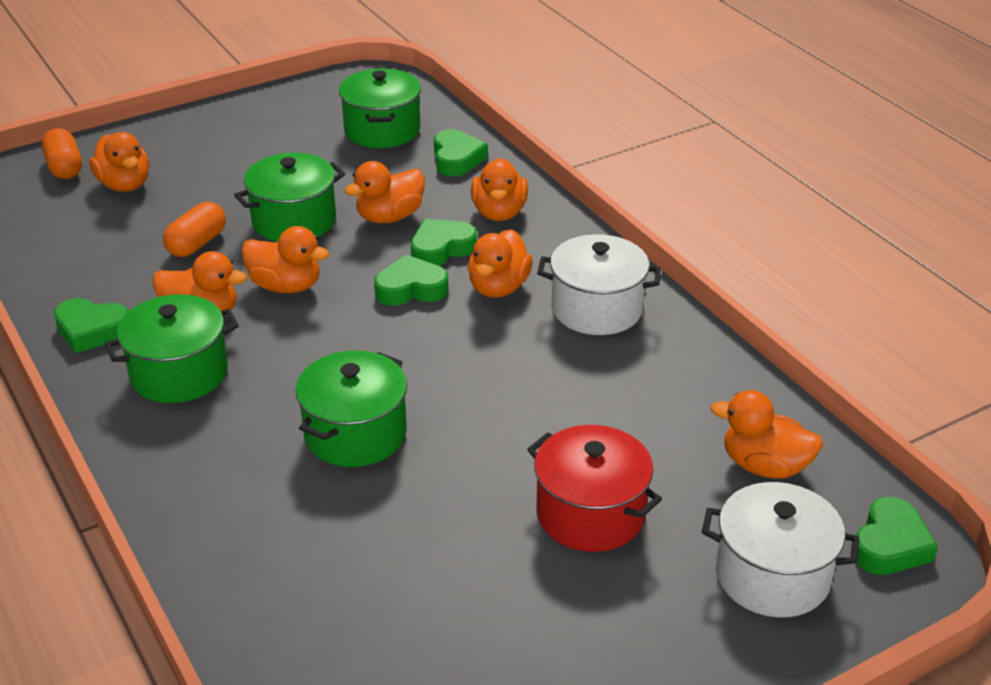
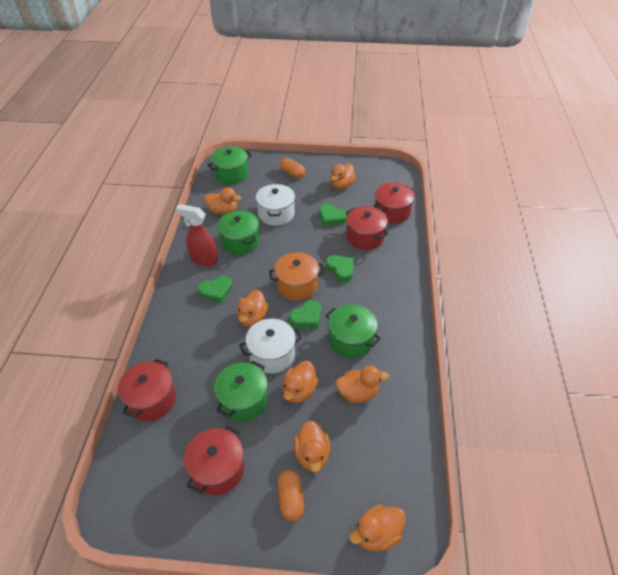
green heart: [54,298,128,353] [374,255,448,306] [411,219,477,266] [434,129,488,176] [856,497,938,575] = 5 -> [198,276,232,303] [289,300,321,329] [319,204,347,226] [326,255,353,282] = 4
orange pot: none = 0 -> [269,252,325,301] = 1
red pot: [527,425,662,552] = 1 -> [118,359,176,421] [184,425,245,495] [346,206,389,250] [374,182,415,224] = 4
red spray bottle: none = 0 -> [175,204,218,267] = 1

